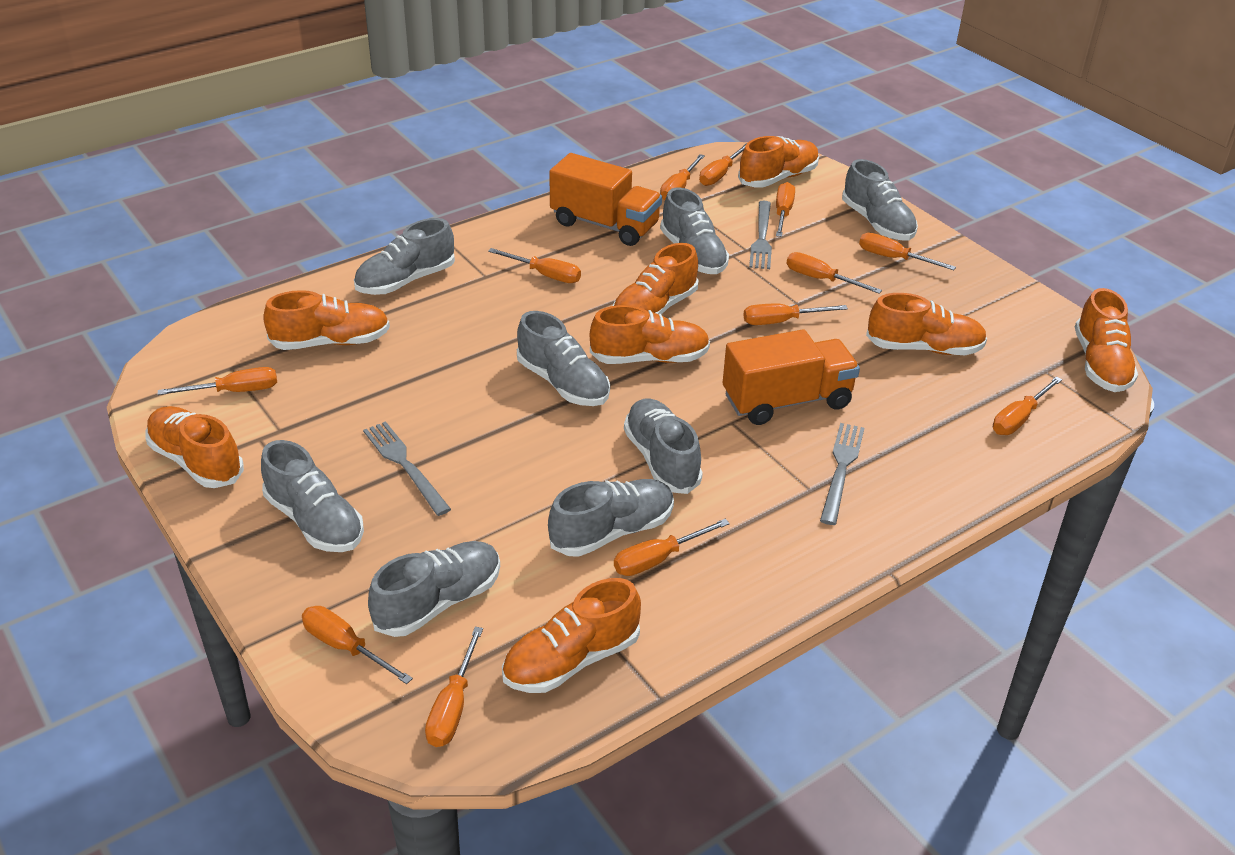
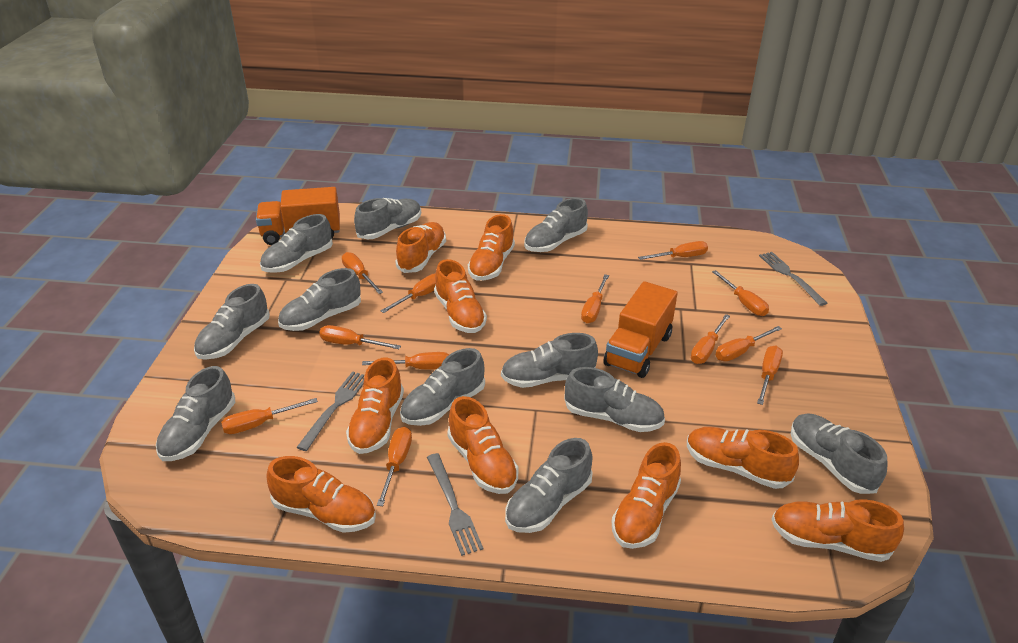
grey shoe: [261,440,364,552] [354,218,455,295] [368,541,500,637] [517,311,610,406] [548,479,674,557] [624,398,703,494] [660,187,729,274] [842,159,918,240] = 8 -> [156,366,235,461] [194,284,270,360] [260,214,333,273] [278,268,361,331] [354,198,421,239] [400,348,485,426] [501,333,598,388] [505,438,593,533] [524,198,588,252] [564,367,665,432] [791,413,887,494] = 11
orange shoe: [146,406,244,488] [263,290,390,350] [502,578,641,693] [590,305,710,364] [613,243,699,315] [738,136,819,188] [866,293,987,355] [1075,288,1138,392] = 8 -> [266,456,376,533] [346,357,404,454] [395,222,446,273] [434,259,487,333] [447,396,519,494] [468,214,515,281] [612,442,681,549] [687,427,799,489] [771,499,904,562] = 9

